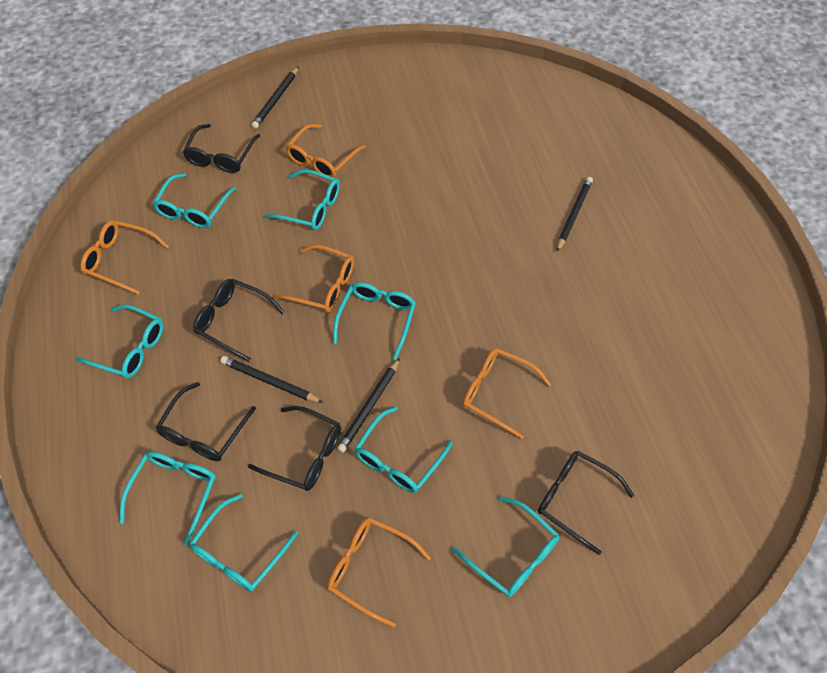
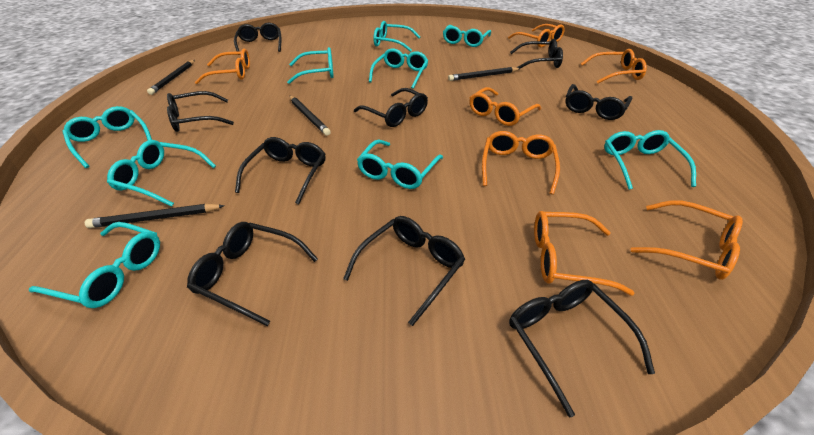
black glasses: [155,382,256,461] [183,124,260,173] [193,279,285,362] [248,406,341,491] [538,451,634,555] = 5 -> [167,91,234,132] [187,222,318,326] [234,23,281,52] [235,137,326,204] [343,216,465,326] [354,88,428,127] [509,280,655,417] [510,39,563,68] [565,84,632,120] = 9
orange glasses: [80,220,169,295] [273,245,354,312] [285,124,365,178] [328,517,431,627] [463,348,551,439] = 5 -> [195,48,250,84] [469,87,541,126] [482,131,560,195] [508,24,565,47] [534,211,634,296] [581,49,647,84] [631,200,743,280] = 7
turquoise glasses: [75,305,163,378] [120,452,216,545] [153,173,236,228] [189,494,298,592] [263,169,340,230] [333,282,416,360] [354,406,453,493] [453,496,559,597] = 8 -> [29,222,160,308] [62,106,152,168] [107,140,216,207] [287,47,334,84] [357,140,443,189] [369,48,429,89] [373,21,420,52] [443,25,491,47] [604,130,696,190] = 9

